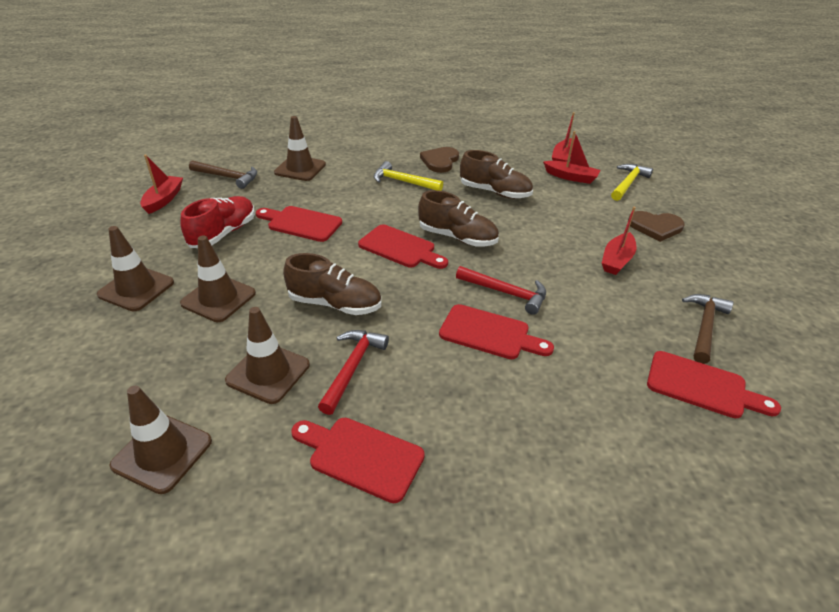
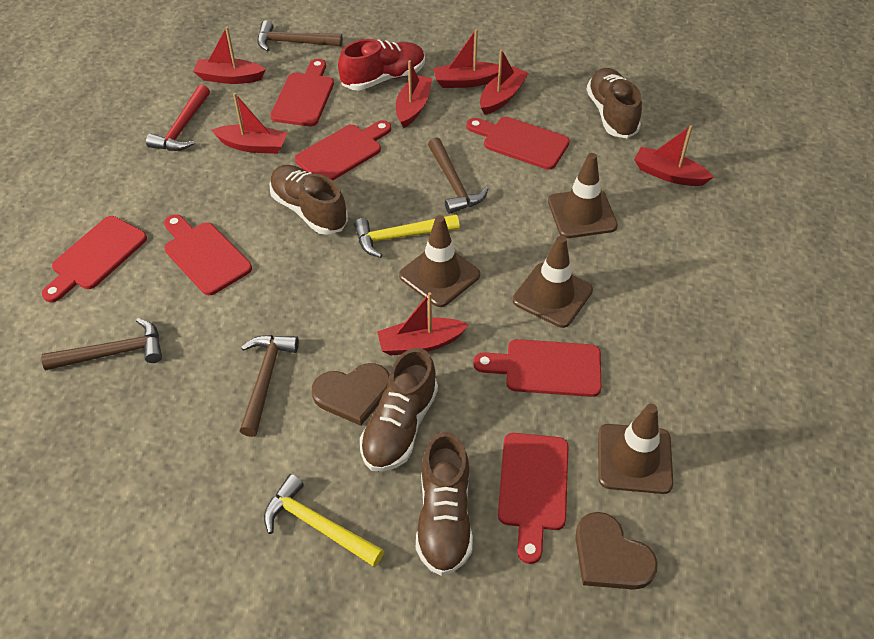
brown hammer: [189,160,257,189] [682,294,733,364] = 2 -> [41,318,162,370] [240,335,299,437] [257,20,343,52] [428,137,488,214] = 4
brown shoe: [283,253,381,315] [418,190,499,247] [460,150,533,199] = 3 -> [269,165,348,235] [360,348,438,472] [416,431,473,576] [586,68,642,138] = 4
brown traffic cone: [97,226,174,311] [109,386,212,494] [180,235,256,322] [225,307,310,404] [274,116,326,181] = 5 -> [399,215,480,307] [513,236,593,328] [548,153,618,238] [598,404,673,494] = 4
red boat: [140,155,183,214] [543,131,600,184] [552,112,575,162] [602,206,636,275] = 4 -> [193,27,266,84] [212,93,287,154] [377,292,469,355] [396,60,432,128] [433,29,499,88] [480,49,529,115] [634,125,713,186] = 7
red cutting board: [256,206,342,242] [291,418,425,503] [358,224,448,269] [439,304,554,359] [647,351,781,418] = 5 -> [42,216,147,302] [164,214,252,295] [270,59,334,126] [295,120,391,180] [466,117,570,170] [473,339,602,397] [498,433,568,564] = 7
red hammer: [318,330,389,415] [456,266,546,315] = 2 -> [146,85,210,151] = 1

